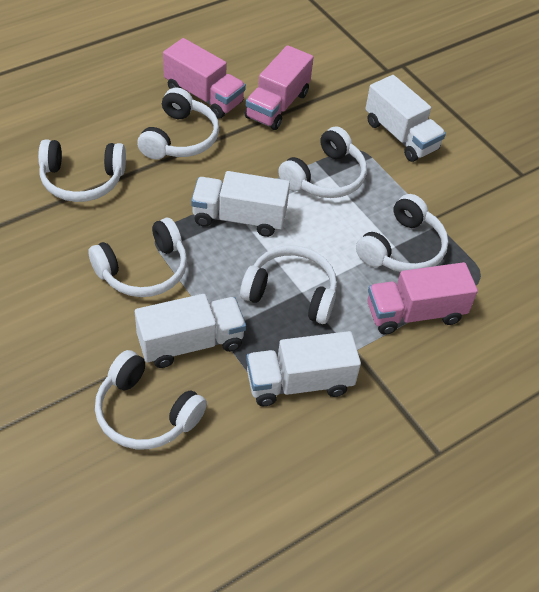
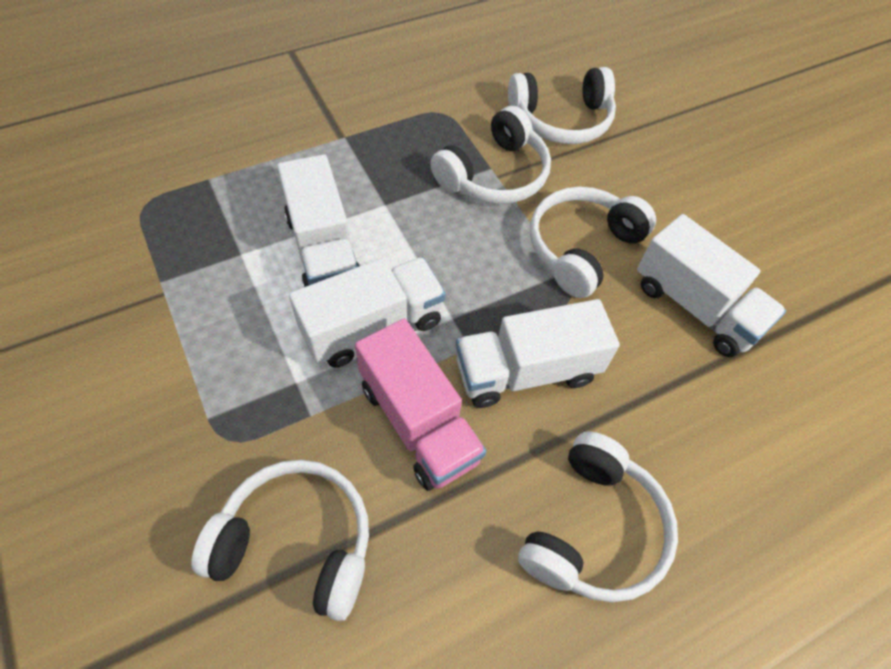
pink truck: [163,38,246,119] [245,45,314,130] [367,262,478,335] = 3 -> [355,319,487,491] = 1
white headphones: [38,139,126,202] [88,218,187,297] [95,350,207,449] [137,87,219,160] [240,246,337,324] [278,126,367,198] [356,194,449,272] = 7 -> [191,460,369,621] [430,106,551,204] [508,67,616,144] [518,432,678,602] [530,187,656,298] = 5

